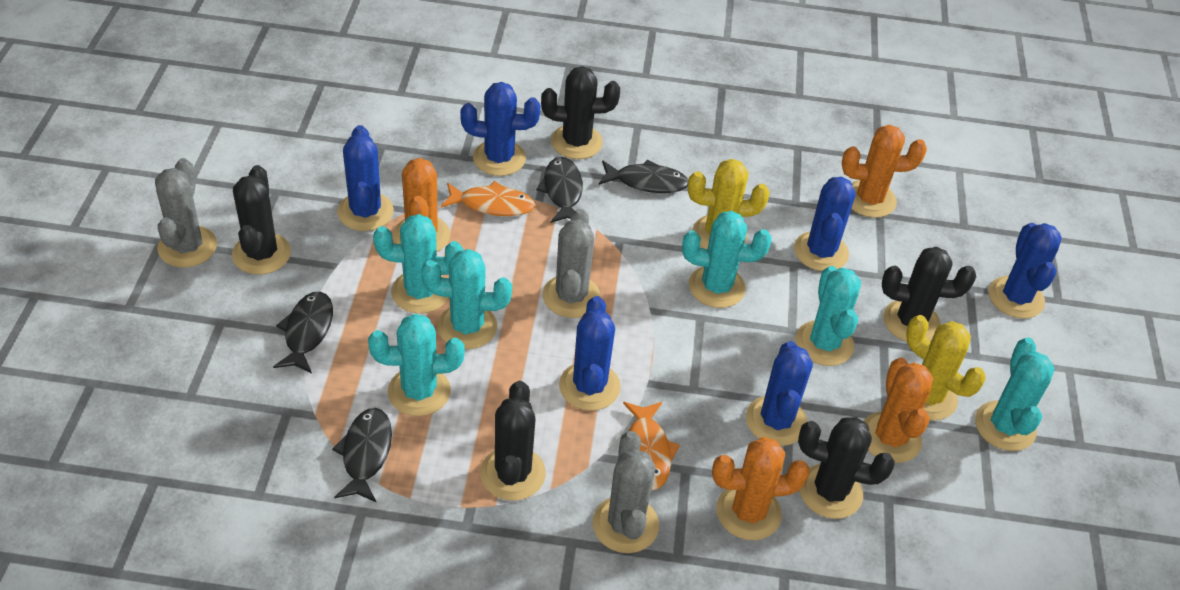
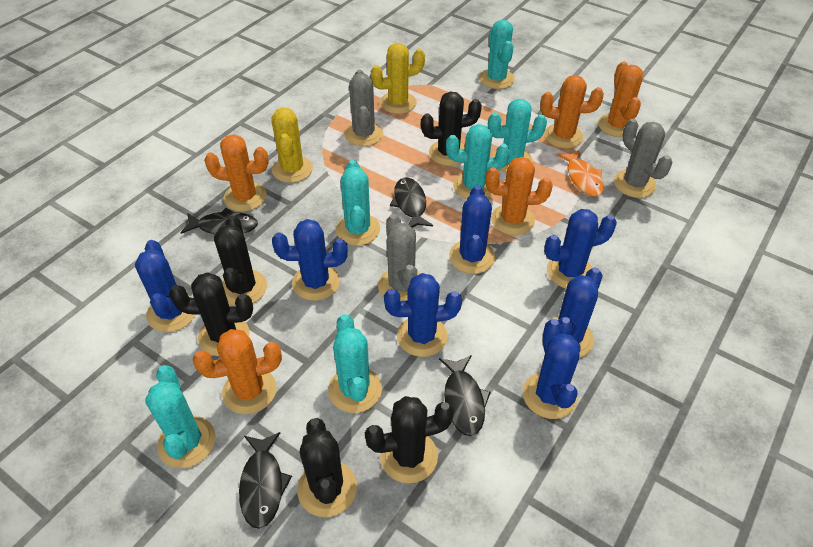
blue cactus: [337,125,394,231] [460,82,541,176] [559,296,621,411] [746,341,813,446] [794,177,856,271] [989,223,1062,319] = 6 -> [135,240,195,332] [272,219,348,301] [384,273,462,357] [449,186,495,274] [523,319,581,419] [543,268,602,358] [544,209,617,288] = 7
orange cactus: [393,158,450,252] [712,437,810,540] [842,125,927,218] [863,358,933,463] = 4 -> [193,329,282,415] [204,134,269,211] [486,157,553,235] [540,75,604,148] [598,62,643,137] = 5
orange fish: [441,181,535,216] [623,402,680,490] = 2 -> [556,150,604,196] = 1

